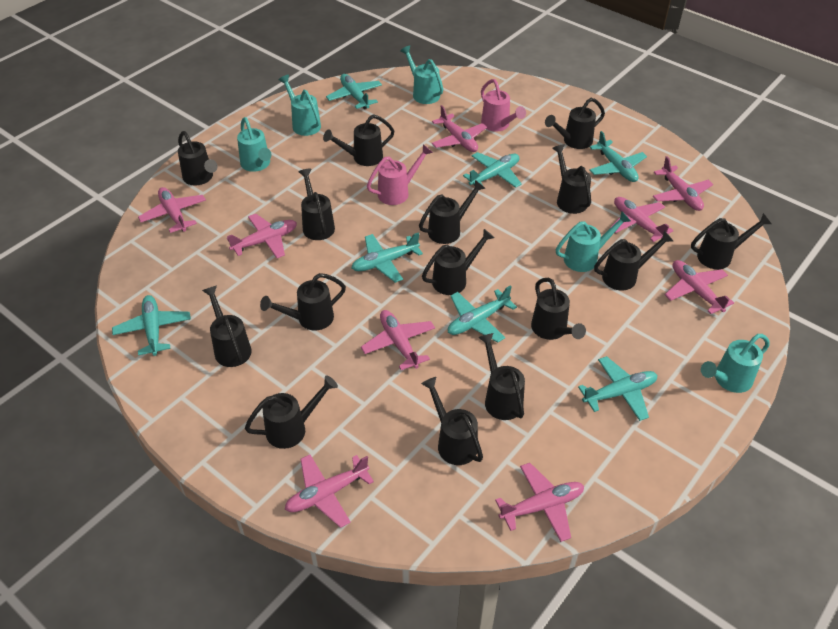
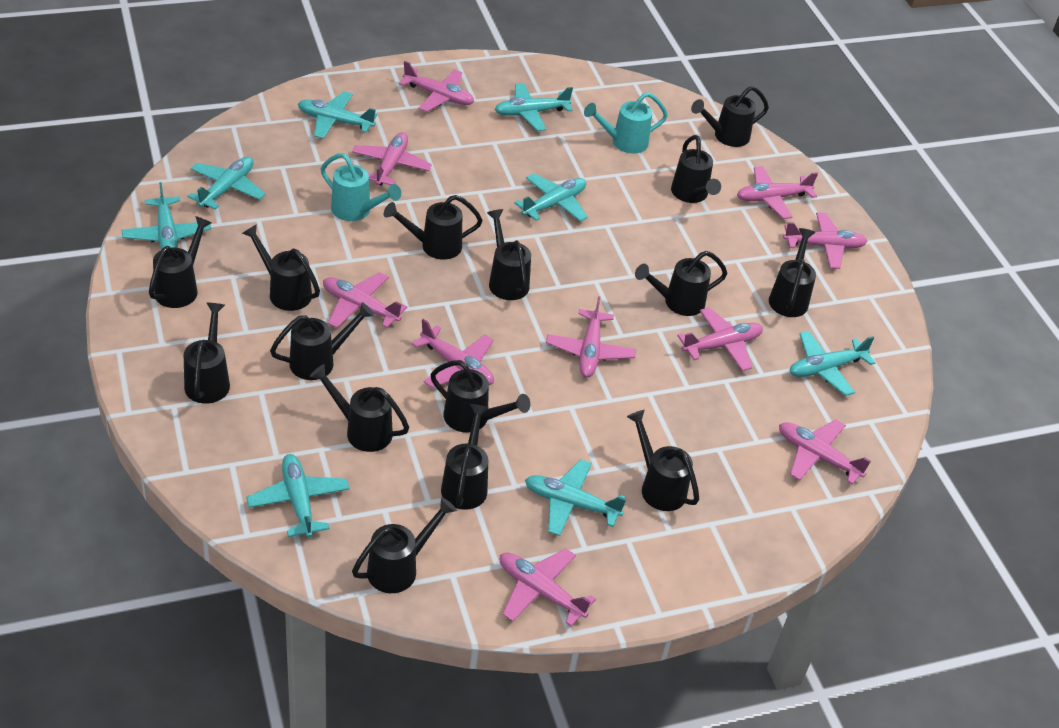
pink plane: [138,187,206,233] [227,214,297,258] [285,454,374,528] [361,310,435,370] [431,105,487,152] [495,463,584,542] [610,197,674,242] [653,156,713,211] [665,260,734,314] = 9 -> [323,272,407,328] [352,132,432,186] [399,61,474,112] [412,319,494,388] [500,548,596,627] [546,296,636,377] [677,308,763,371] [737,166,818,219] [779,420,871,485] [783,212,867,269] = 10
pink watering can: [367,144,433,205] [481,79,526,131] = 2 -> none = 0
turquoise plane: [112,295,191,356] [326,74,382,109] [351,232,423,283] [448,285,517,343] [463,152,522,188] [578,356,657,421] [589,131,647,182] = 7 -> [121,182,211,250] [187,157,266,210] [246,454,350,538] [298,91,378,139] [494,83,573,131] [514,173,588,222] [525,459,626,536] [790,331,875,396] = 8
turquoise watering can: [237,117,271,172] [278,75,321,136] [400,46,443,104] [556,211,631,272] [701,334,770,393] = 5 -> [321,153,401,221] [584,92,668,154] = 2

